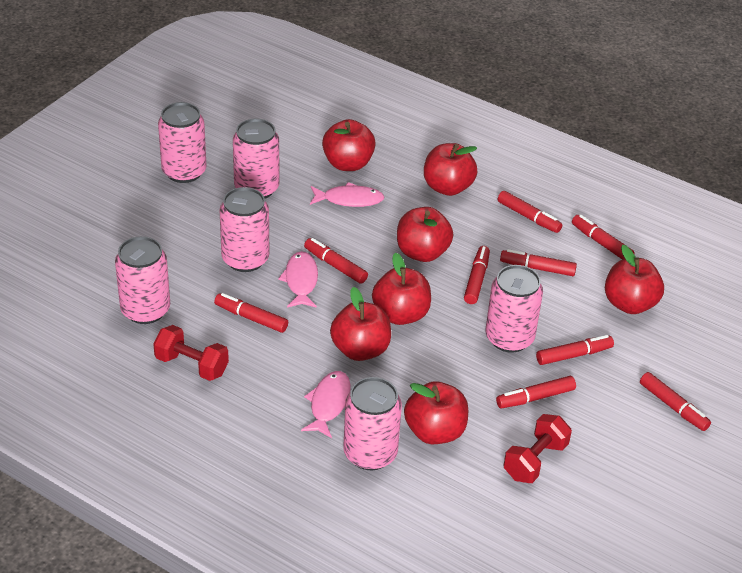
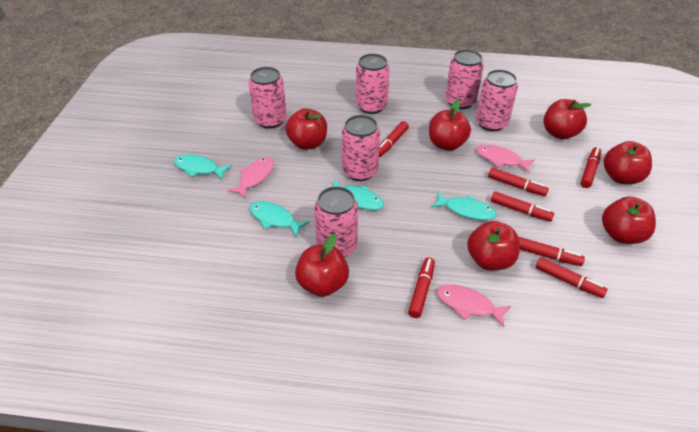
red dumbbell: [153,325,229,381] [503,414,572,483] = 2 -> none = 0
red marker: [214,293,288,333] [304,238,368,284] [464,246,490,304] [496,376,576,408] [498,191,562,233] [500,249,577,276] [536,335,614,365] [572,215,635,259] [640,372,711,431] = 9 -> [379,121,409,157] [408,257,435,318] [488,168,549,196] [491,191,554,222] [519,237,585,266] [536,257,607,298] [580,147,601,188] = 7
turquoise fish: none = 0 -> [174,154,232,180] [249,201,310,237] [333,180,384,210] [431,192,497,220] = 4

